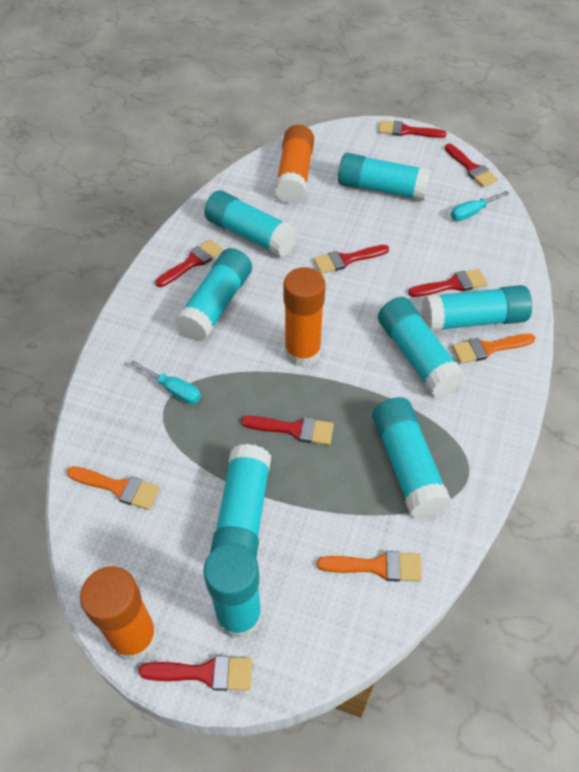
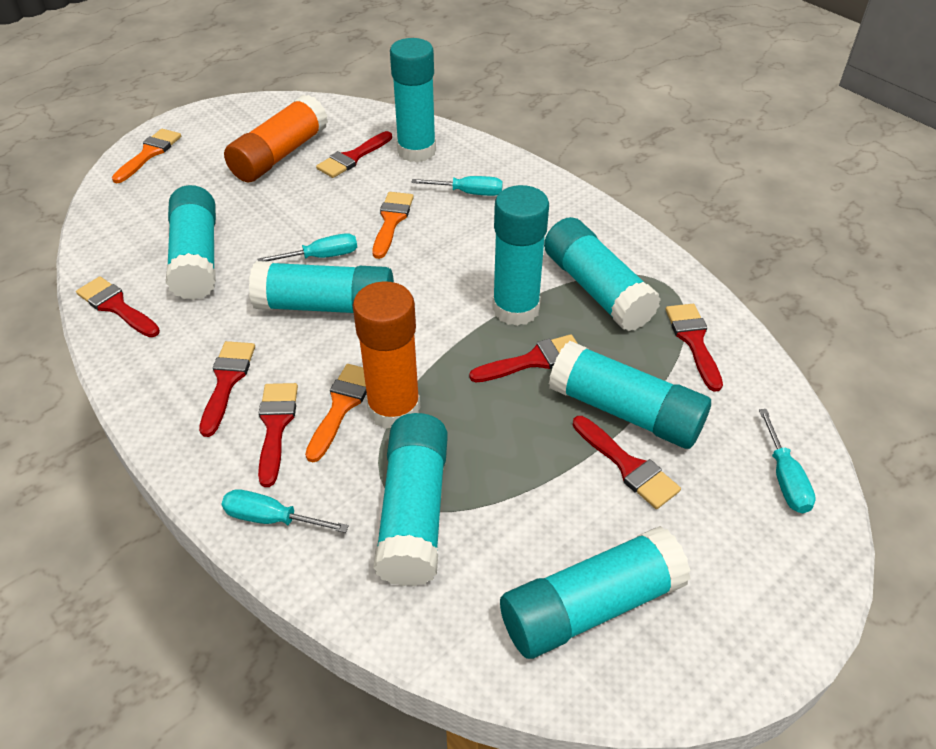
orange glue stick: [80,566,158,661] [275,125,314,204] [283,267,326,367] = 3 -> [224,94,328,182] [353,281,420,429] = 2
turquoise screwdriver: [130,360,201,404] [451,191,510,221] = 2 -> [222,489,349,533] [257,233,357,262] [412,176,503,196] [759,409,816,513] = 4

